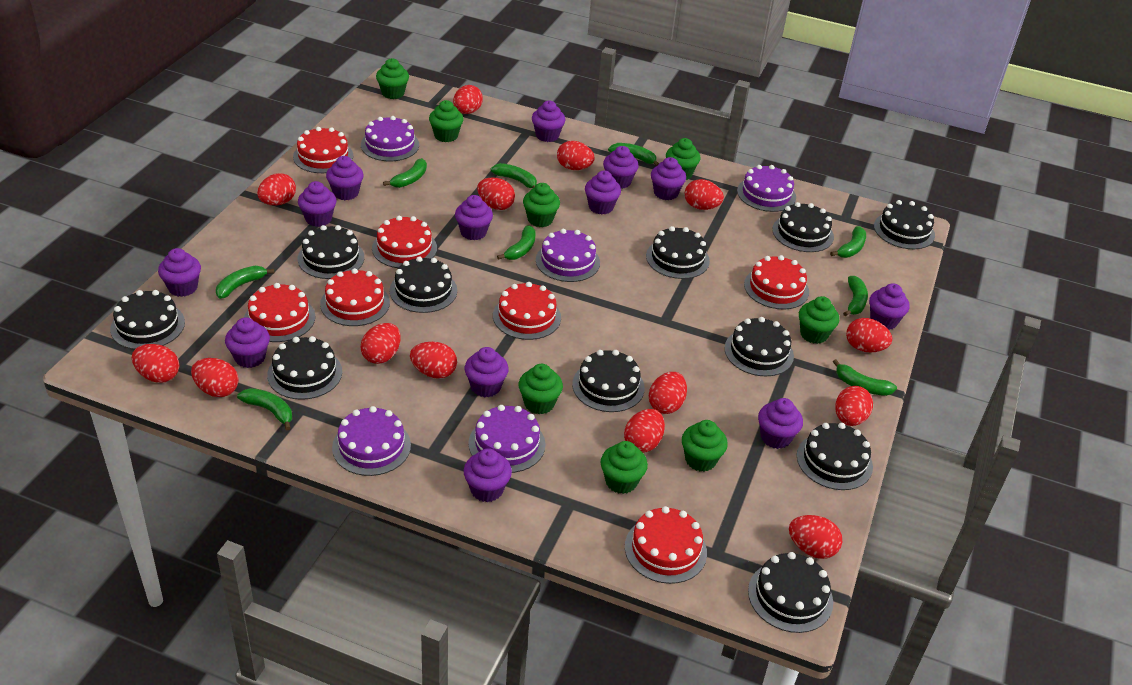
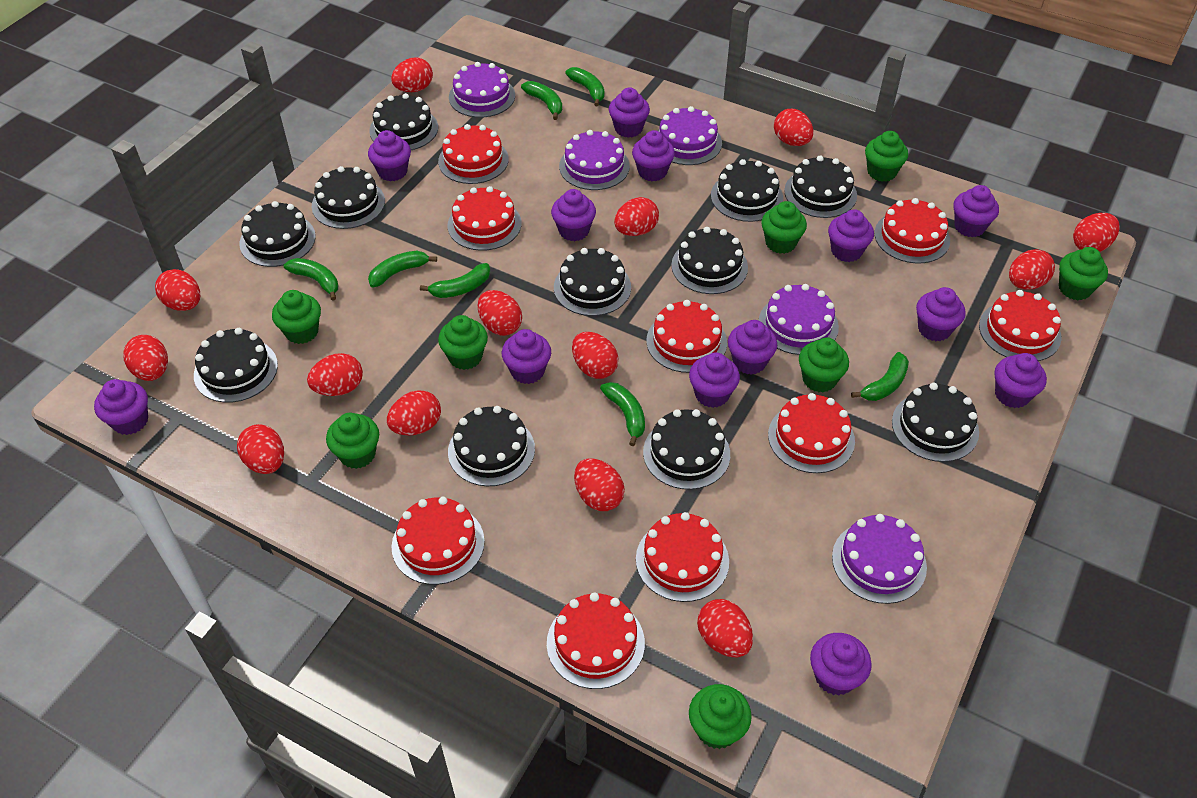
green banana: [216,266,274,299] [237,388,292,430] [383,158,427,188] [491,163,537,188] [497,225,536,260] [608,143,659,166] [830,226,866,258] [833,359,897,396] [843,276,868,316] = 9 -> [284,258,338,301] [368,251,437,287] [420,263,490,298] [521,81,562,120] [565,67,604,106] [600,382,645,446] [851,352,909,401] = 7
red cake: [244,283,315,342] [293,127,353,173] [320,268,390,326] [372,216,437,268] [493,282,561,340] [625,506,707,584] [744,255,809,310] = 7 -> [392,497,485,585] [438,124,509,184] [448,186,522,251] [547,593,645,689] [636,512,729,602] [646,300,727,373] [768,393,855,473] [874,198,950,264] [979,290,1061,361] = 9

